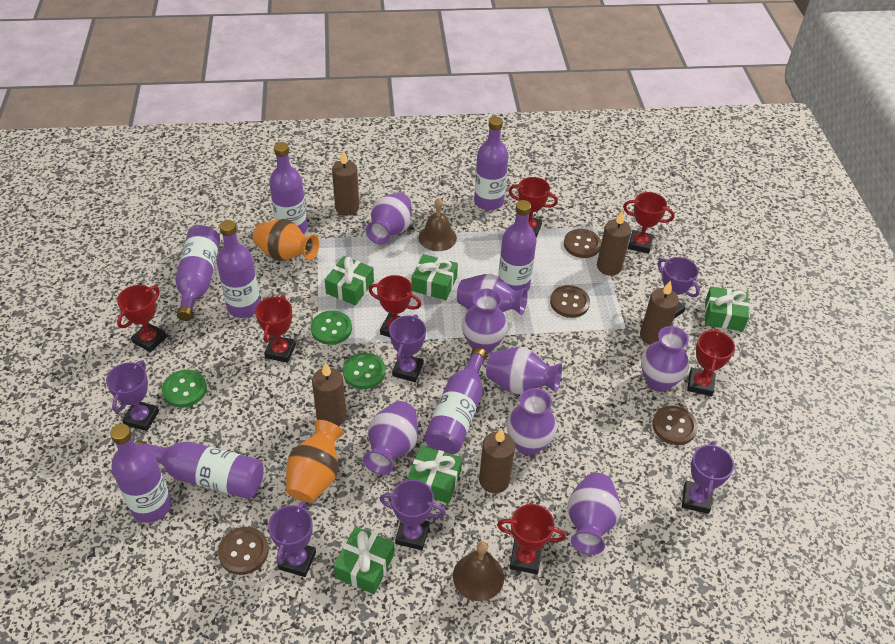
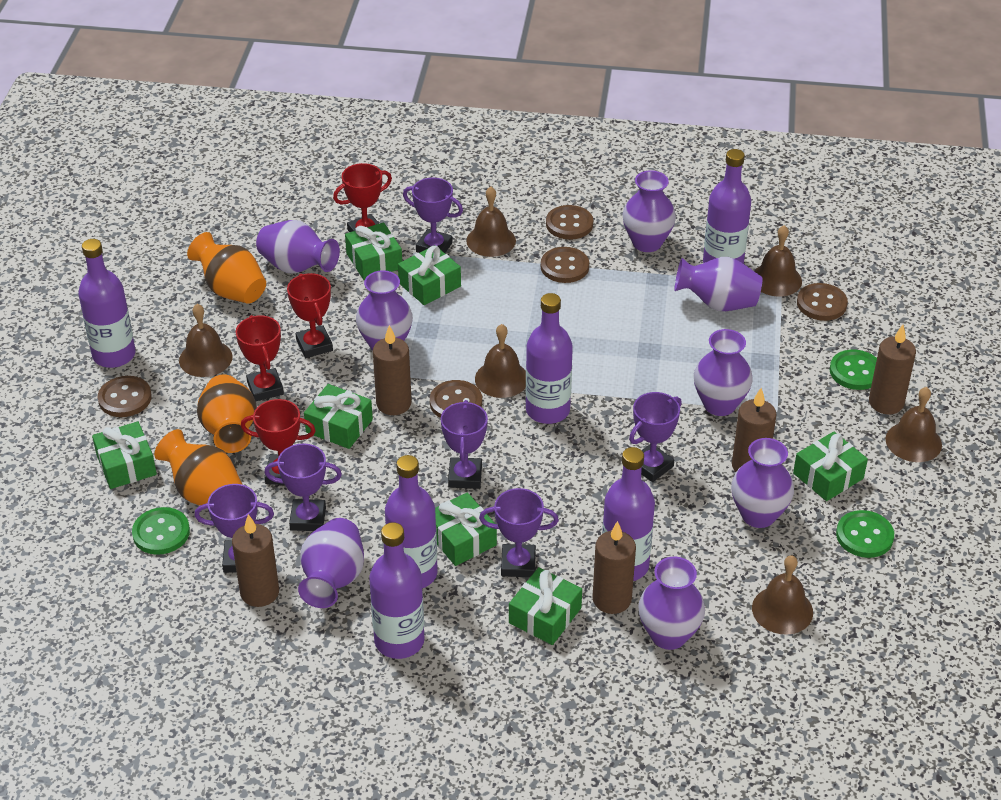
brown bell: [418,198,457,251] [453,541,504,601] = 2 -> [179,304,233,377] [466,187,516,257] [475,324,526,398] [752,555,813,635] [754,225,802,297] [885,387,942,462] = 6
brown button: [218,527,269,575] [550,285,590,318] [564,229,601,258] [652,406,698,445] = 4 -> [98,376,152,417] [430,380,482,418] [541,247,589,283] [546,205,593,240] [797,283,848,321] = 5
green gift: [325,256,374,305] [334,527,395,594] [407,446,462,503] [412,254,458,300] [705,287,749,331] = 5 -> [92,421,157,489] [304,384,373,449] [345,223,402,280] [398,245,461,305] [435,492,497,566] [509,567,582,645] [793,431,868,501] = 7
orange vase: [253,219,319,261] [286,420,344,503] = 2 -> [154,429,243,506] [187,232,266,304] [197,374,257,453] = 3
purple bottle: [110,424,172,523] [135,440,264,499] [175,225,220,321] [217,220,261,318] [269,142,308,234] [424,347,487,454] [474,116,509,210] [498,200,537,292] = 8 -> [78,239,136,368] [369,522,425,659] [385,455,438,588] [526,293,573,424] [602,447,655,581] [703,149,751,264] = 6
red trophy: [117,285,167,352] [255,295,296,363] [369,275,421,337] [497,504,566,574] [509,177,558,238] [623,192,675,254] [687,329,735,396] = 7 -> [236,315,284,401] [241,399,316,485] [287,273,333,358] [333,163,392,232] = 4

